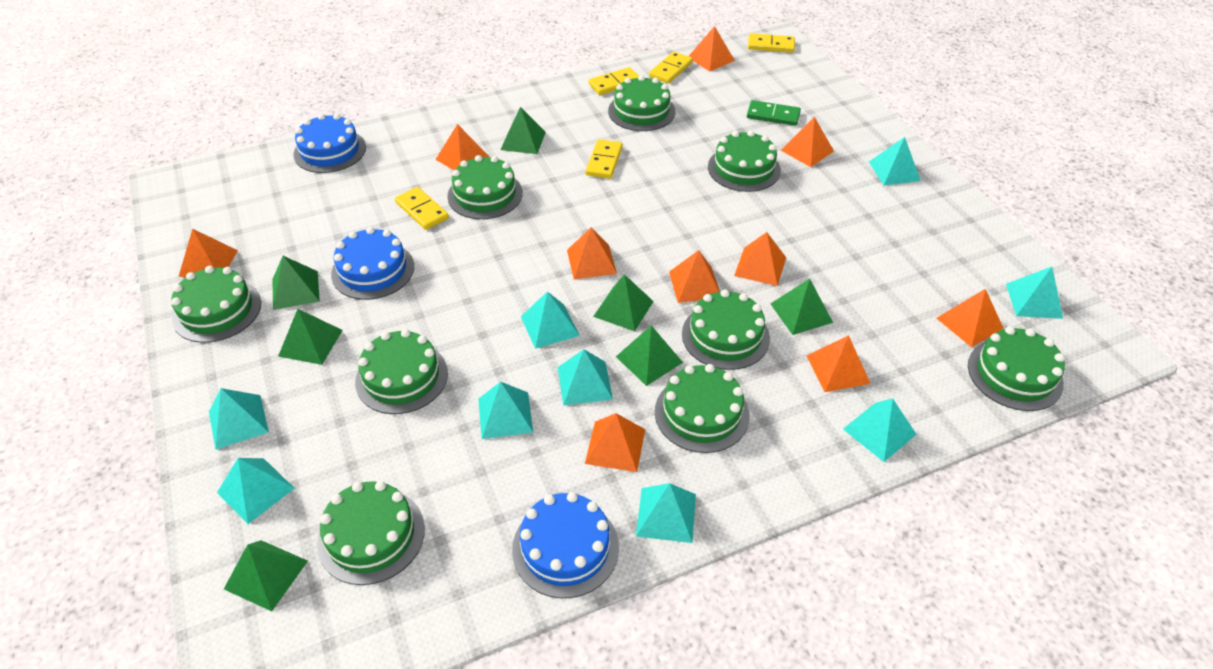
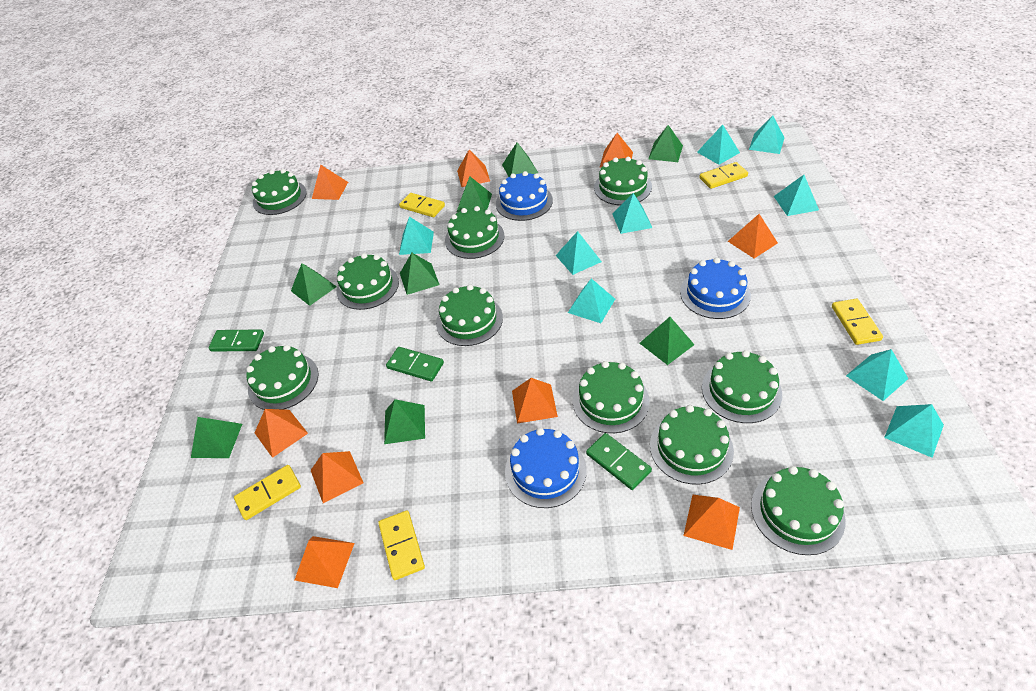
green cake: [171,266,261,343] [317,481,425,585] [355,329,448,414] [447,155,523,219] [608,75,676,131] [655,364,750,453] [682,289,770,370] [708,130,781,192] [968,327,1065,411] = 9 -> [246,345,319,410] [252,169,307,215] [336,253,399,310] [436,285,503,346] [445,206,505,259] [573,361,650,433] [594,157,652,205] [650,405,734,485] [702,350,782,423] [751,466,846,555] = 10
green domino: [747,100,801,126] = 1 -> [208,329,264,351] [386,347,444,381] [586,433,652,490] = 3
green pyramid: [224,540,308,611] [273,256,320,310] [278,309,343,365] [501,107,546,154] [593,274,653,331] [616,326,683,386] [771,279,833,335] = 7 -> [191,417,242,458] [291,263,337,306] [384,399,425,444] [400,253,440,295] [457,176,492,212] [502,142,538,177] [640,317,695,365] [648,125,683,162] = 8
orange pyramid: [178,229,238,277] [435,124,489,170] [567,227,617,280] [585,413,645,472] [669,250,720,303] [689,26,735,72] [734,232,786,286] [781,117,834,167] [807,335,871,392] [936,289,1004,347] = 10 -> [254,409,308,458] [295,536,355,588] [310,451,363,503] [312,165,348,200] [457,150,490,187] [512,378,558,424] [600,133,633,168] [683,495,740,550] [728,214,778,258] = 9

